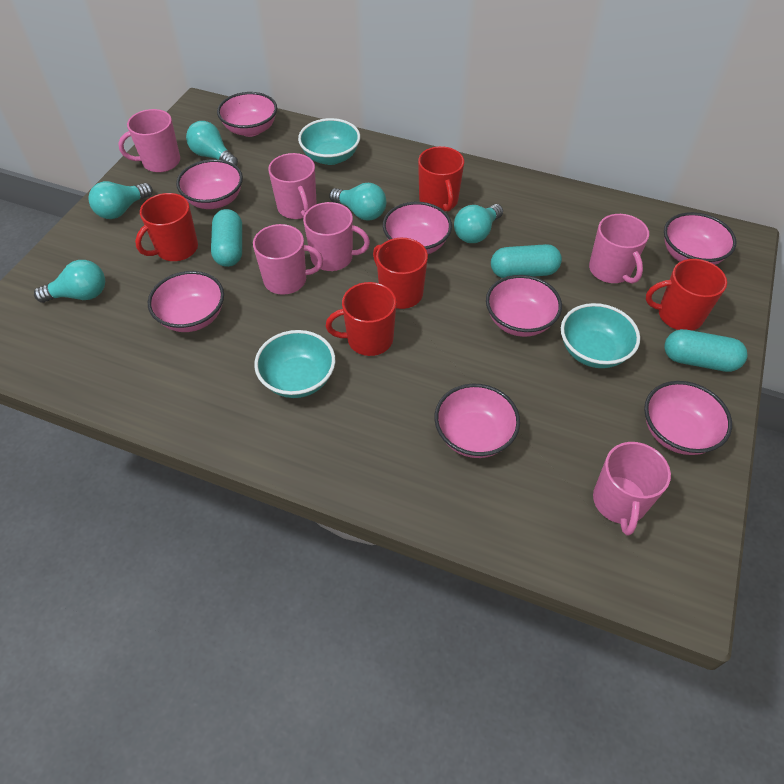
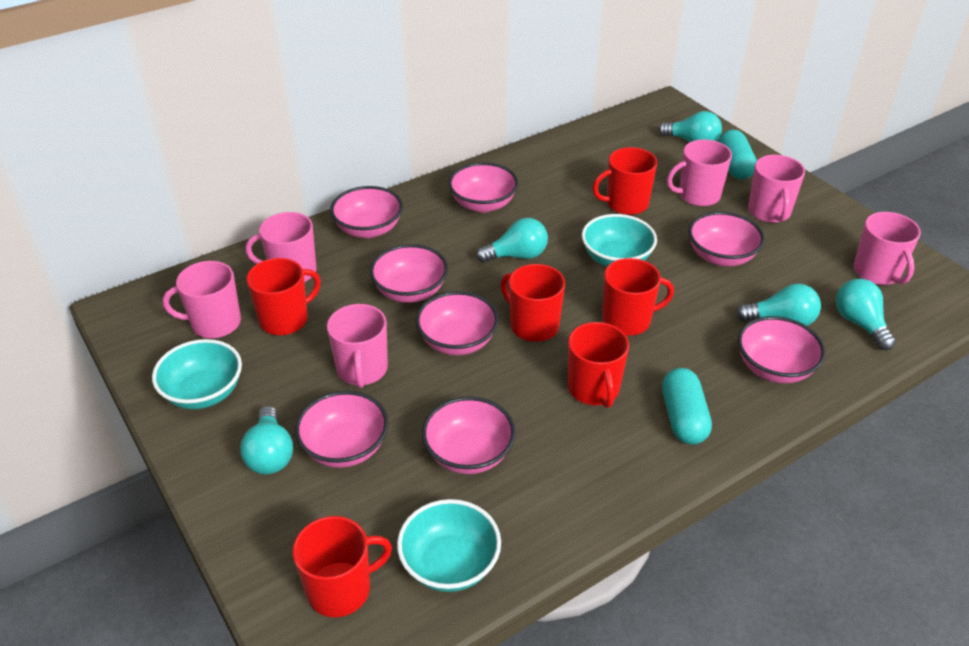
red mug: [135,193,198,261] [326,282,396,356] [373,238,428,309] [418,146,464,211] [646,259,727,330] = 5 -> [246,258,321,335] [293,516,392,617] [501,264,565,342] [568,322,629,408] [592,147,658,215] [602,258,674,336] = 6
turquoise capsule: [211,209,242,267] [491,244,562,278] [664,329,748,372] = 3 -> [662,368,712,445] [718,130,757,179] = 2

